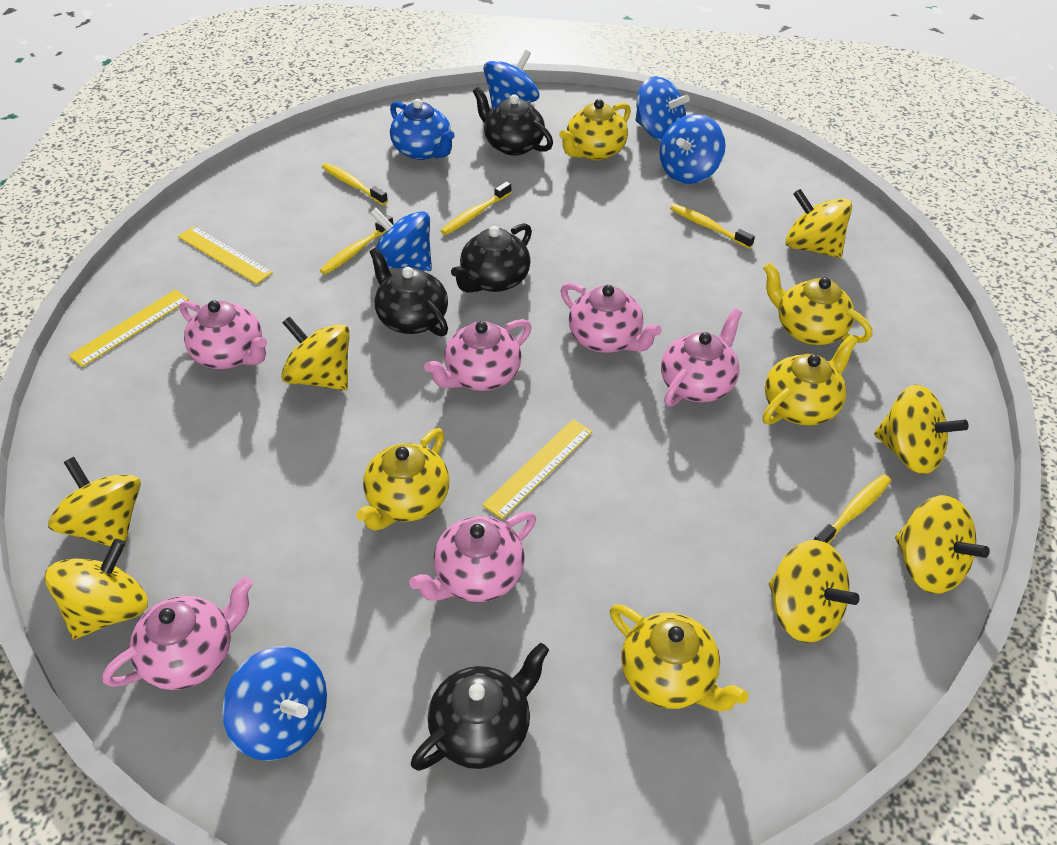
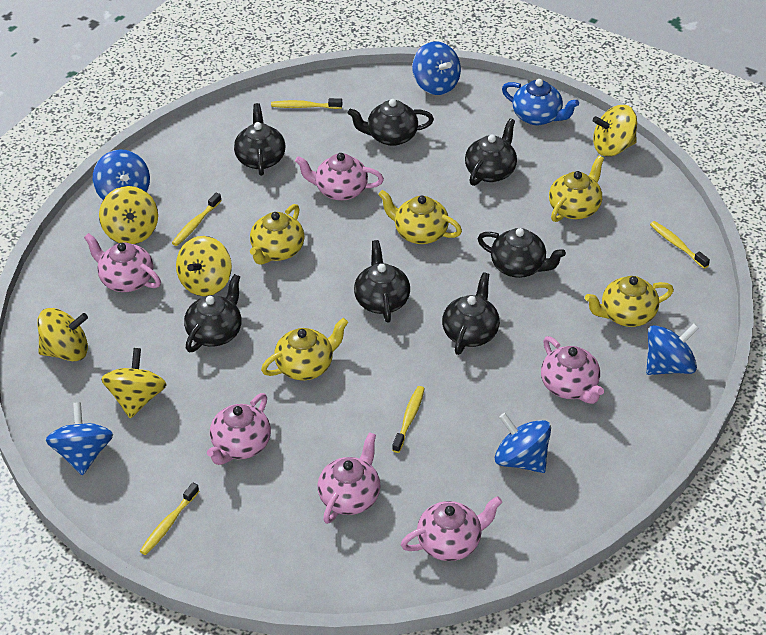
black teapot: [369,247,448,336] [411,643,549,771] [451,223,532,293] [473,87,553,156] = 4 -> [184,274,242,352] [234,103,286,176] [348,99,434,146] [354,240,410,323] [442,272,500,355] [465,118,517,186] [477,228,566,278] = 7
yellow ruler: [69,289,189,367] [178,226,273,284] [482,419,592,519] = 3 -> none = 0
yellow spinning top: [45,539,148,639] [48,457,141,550] [281,316,350,390] [769,540,860,643] [785,189,852,258] [874,385,969,474] [895,495,990,594] = 7 -> [37,308,88,361] [99,186,158,244] [101,348,167,418] [176,236,232,296] [593,105,637,157] = 5

